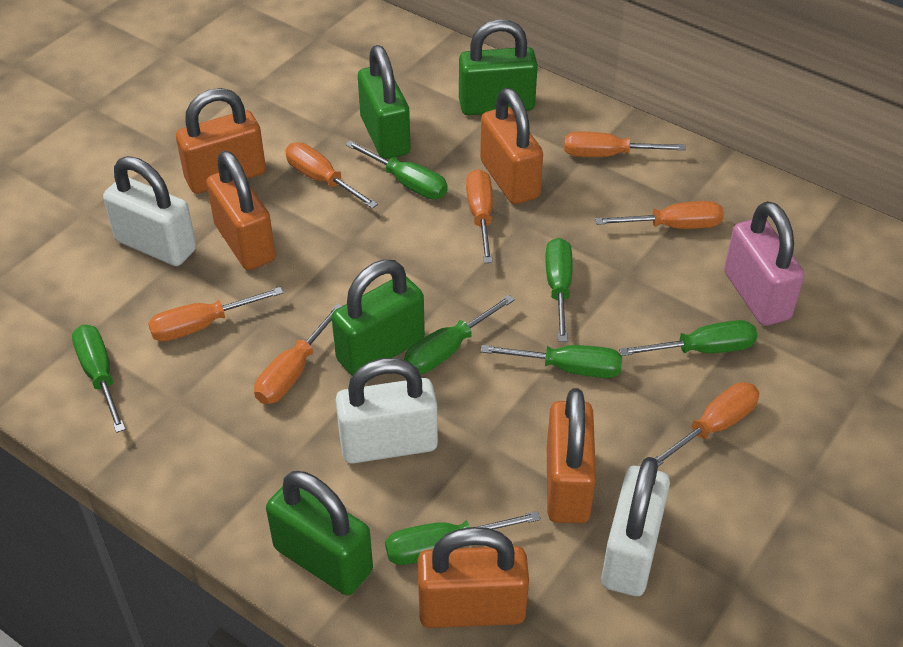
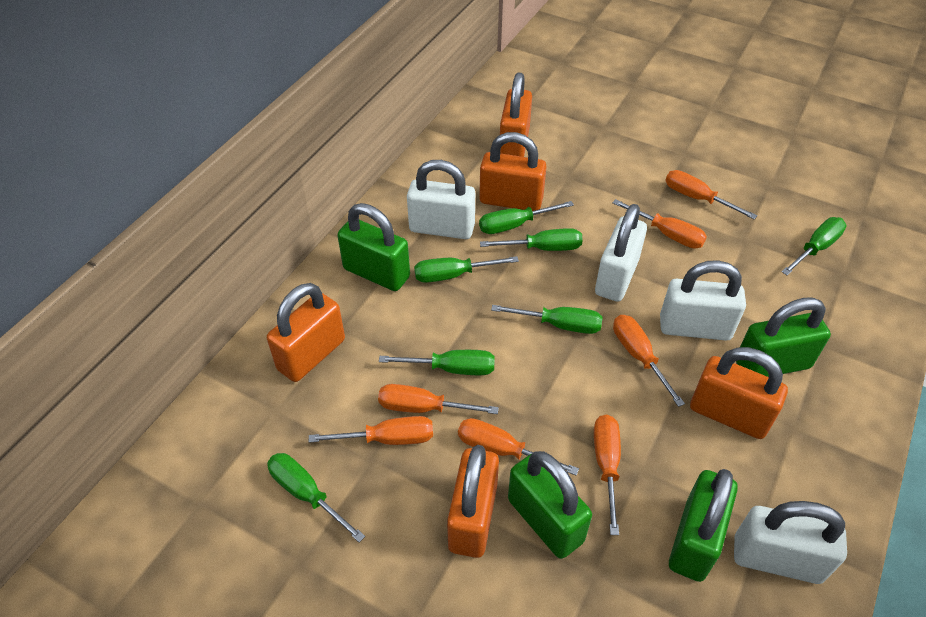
pink padlock: [724,201,805,326] = 1 -> none = 0
white padlock: [103,156,196,266] [336,358,438,464] [601,457,670,596] = 3 -> [407,160,475,239] [595,204,647,302] [660,260,746,341] [734,501,847,584] = 4

